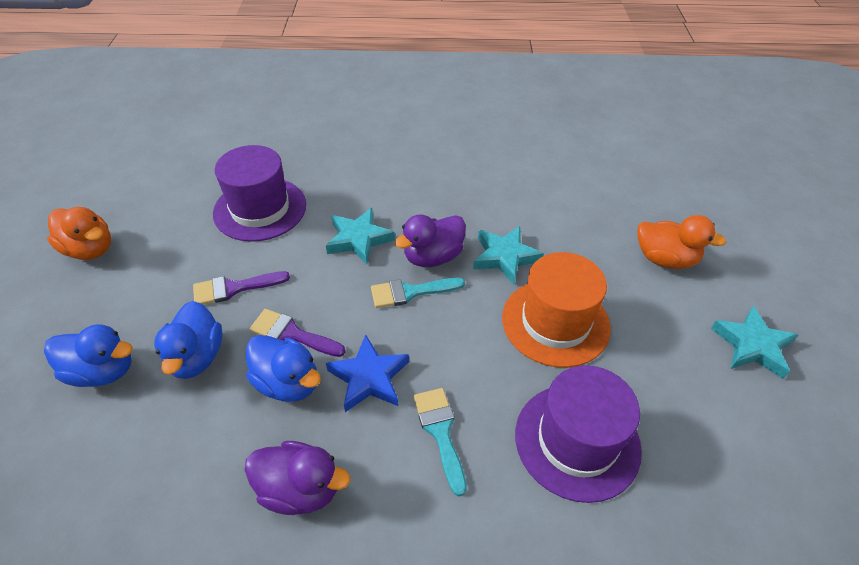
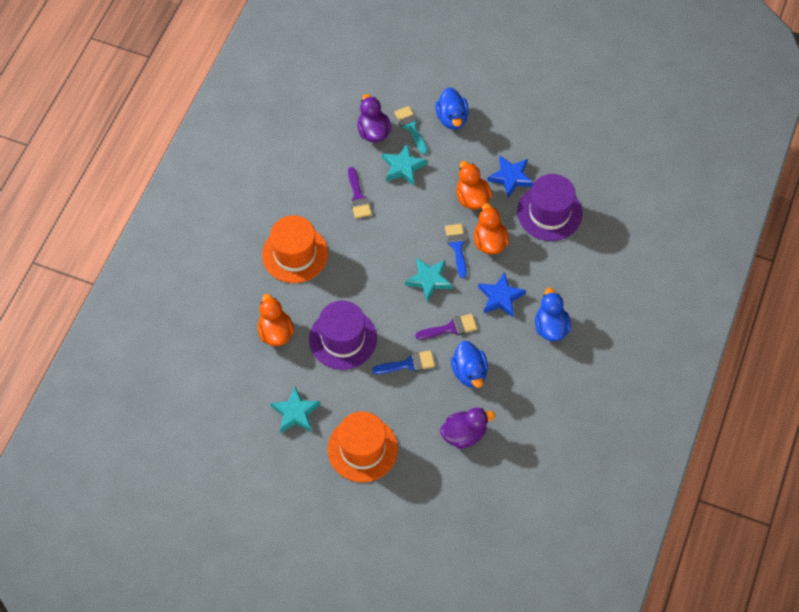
blue brush: none = 0 -> [372,350,435,374] [445,224,467,278] = 2
blue star: [326,335,409,412] = 1 -> [478,272,526,317] [487,156,534,198] = 2
orange duck: [47,207,111,260] [638,215,726,269] = 2 -> [257,294,294,346] [456,161,492,209] [474,203,509,254] = 3
orange hat: [502,252,611,368] = 1 -> [262,215,328,283] [327,411,398,482] = 2
turquoise brush: [371,277,465,308] [414,388,467,496] = 2 -> [394,106,428,154] = 1

